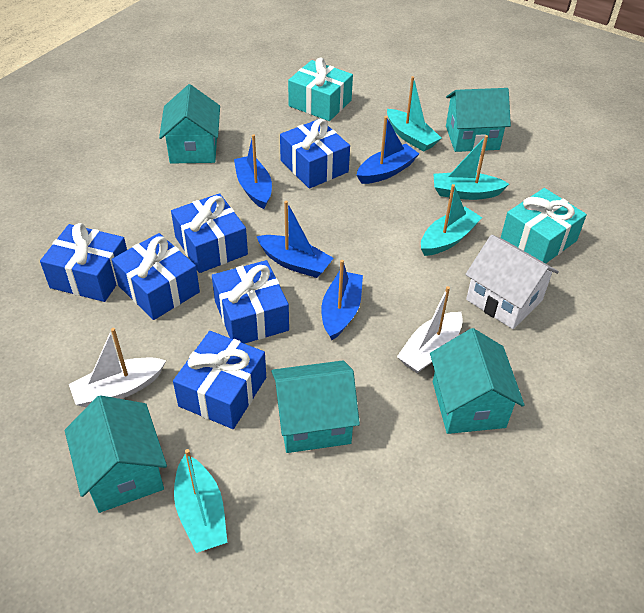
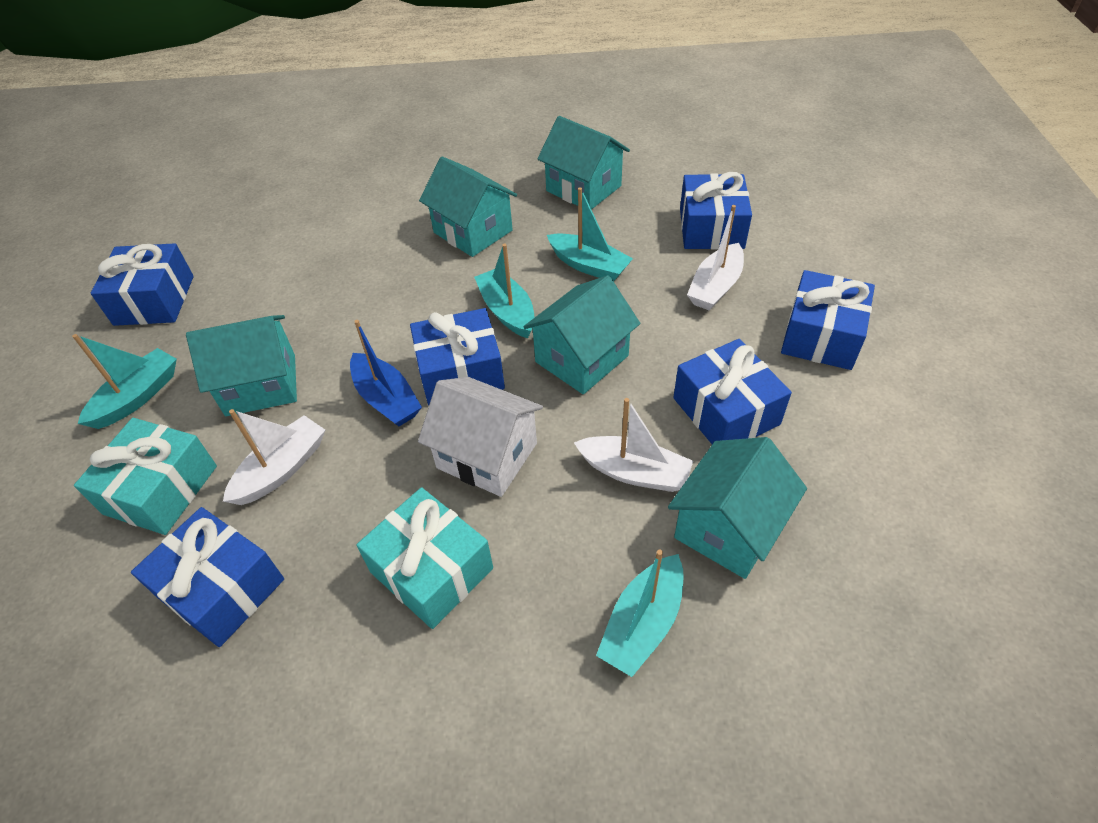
blue boat: [234,134,272,209] [256,201,333,278] [321,260,363,340] [357,116,419,184] = 4 -> [350,320,422,427] = 1
white boat: [69,328,166,407] [397,286,463,373] = 2 -> [223,409,325,505] [574,398,693,492] [687,205,744,311] = 3

